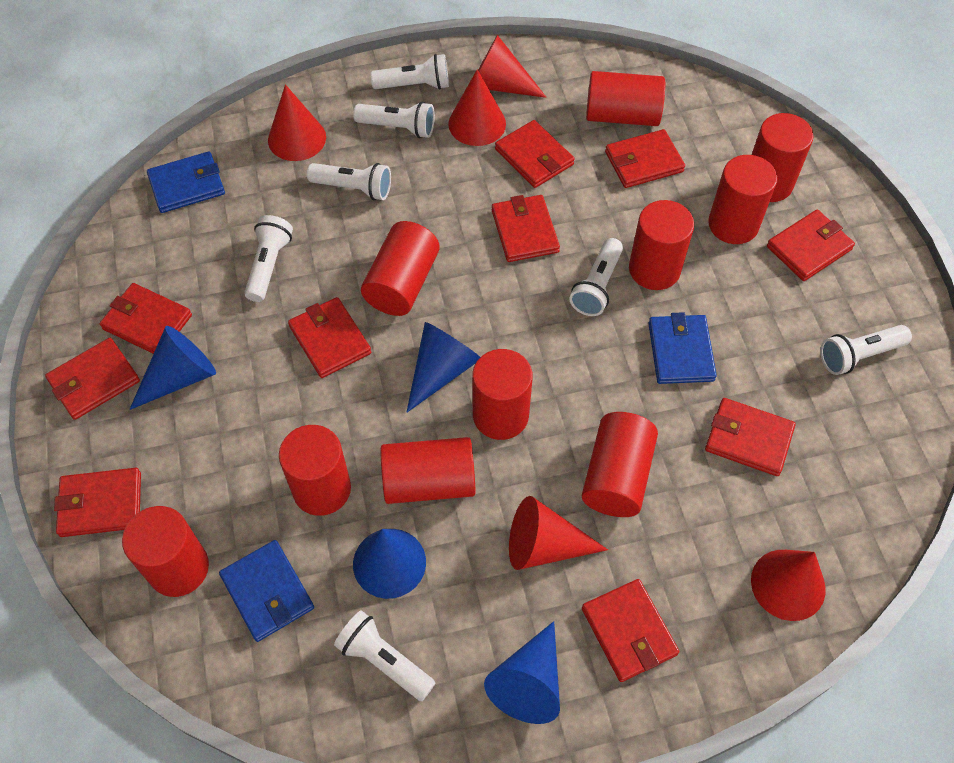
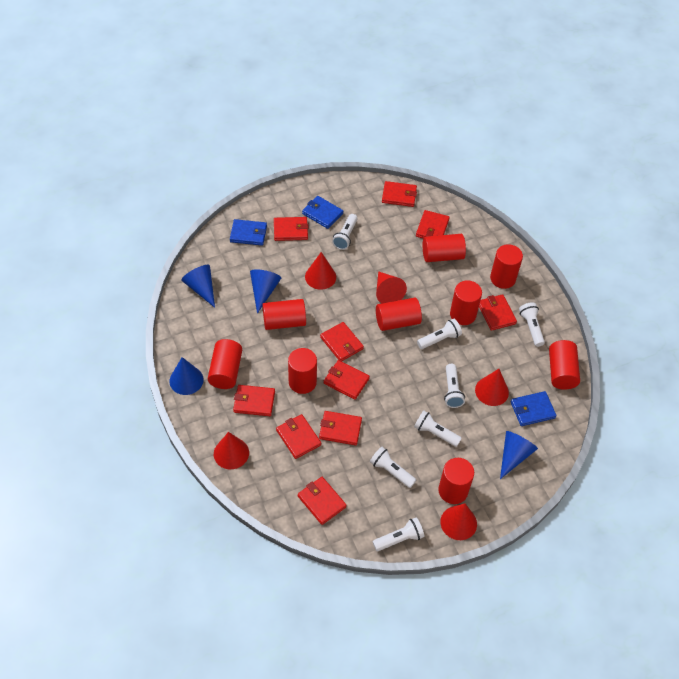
red cylinder: [122,506,209,597] [279,425,351,516] [361,221,440,316] [381,437,476,504] [472,349,533,440] [582,412,658,517] [586,71,665,126] [629,200,694,290] [708,155,777,244] [752,113,814,202] = 10 -> [208,339,242,389] [263,299,306,330] [288,348,317,394] [376,298,422,331] [423,234,466,262] [438,458,474,504] [450,280,482,325] [490,244,523,289] [549,340,580,390] = 9

